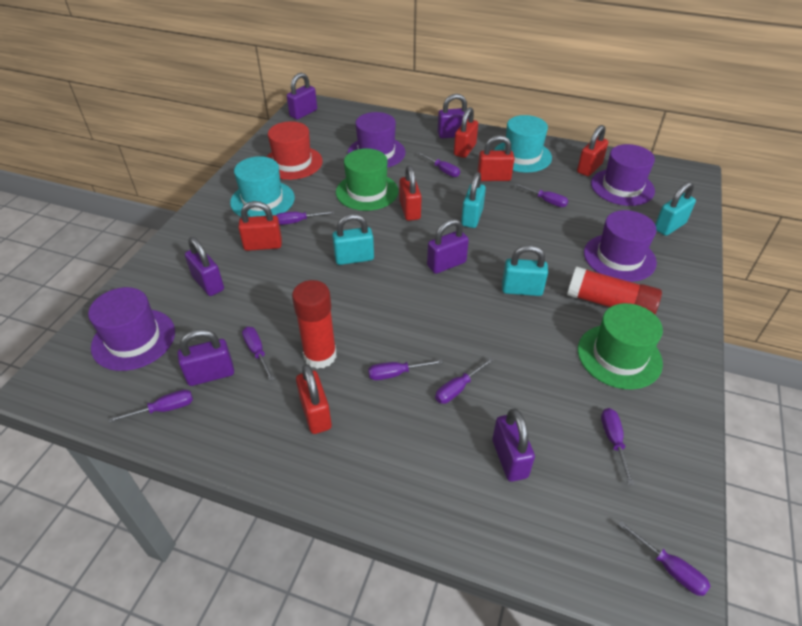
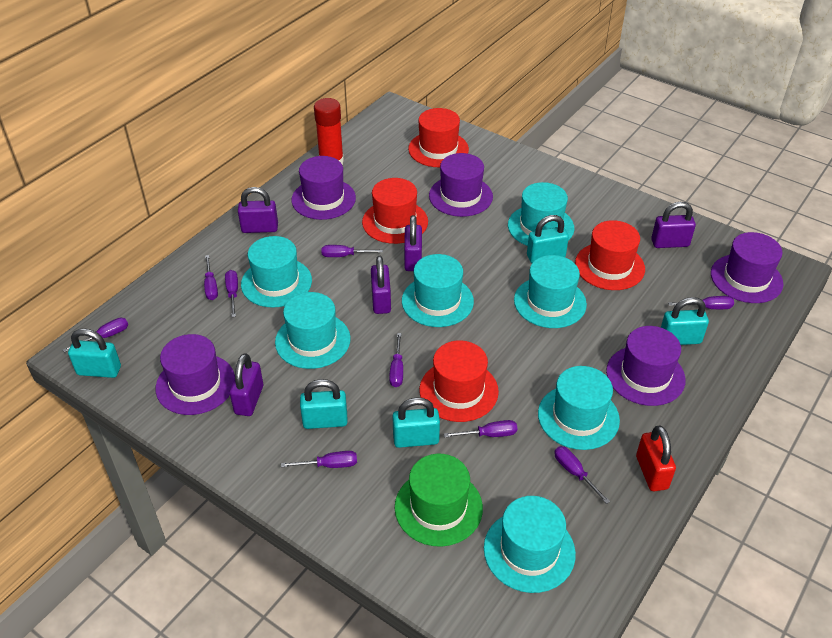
green hat: [336,148,398,211] [578,303,663,389] = 2 -> [395,454,483,547] = 1
purple hat: [88,287,175,371] [348,112,406,168] [584,210,657,282] [591,144,655,206] = 4 -> [156,334,235,415] [291,156,356,220] [429,153,493,217] [606,326,686,406] [711,232,783,303] = 5
purple padlock: [178,329,234,386] [185,237,224,296] [287,73,317,120] [427,219,469,274] [438,94,469,138] [492,408,535,482] = 6 -> [230,353,263,416] [238,187,278,233] [371,256,391,314] [404,215,422,271] [651,202,696,248] = 5
red glue stick: [292,280,337,369] [567,267,662,314] = 2 -> [314,98,344,165] = 1
red hat: [266,121,323,180] = 1 -> [362,178,428,244] [408,108,469,167] [419,340,499,422] [575,220,645,290] = 4
red padlock: [238,201,282,251] [296,364,332,434] [400,165,422,221] [454,107,478,158] [477,135,515,181] [577,125,608,176] = 6 -> [636,426,676,491] = 1
turquoise hat: [230,156,295,217] [494,115,552,173] = 2 -> [241,236,312,308] [275,292,350,369] [402,254,474,327] [484,496,576,593] [508,182,574,246] [514,255,587,328] [538,366,620,450] = 7
turquoise padlock: [332,214,374,265] [461,172,486,228] [502,245,548,296] [655,182,696,236] = 4 -> [68,329,121,378] [300,379,348,429] [392,397,440,448] [527,215,569,263] [661,297,709,345] = 5

